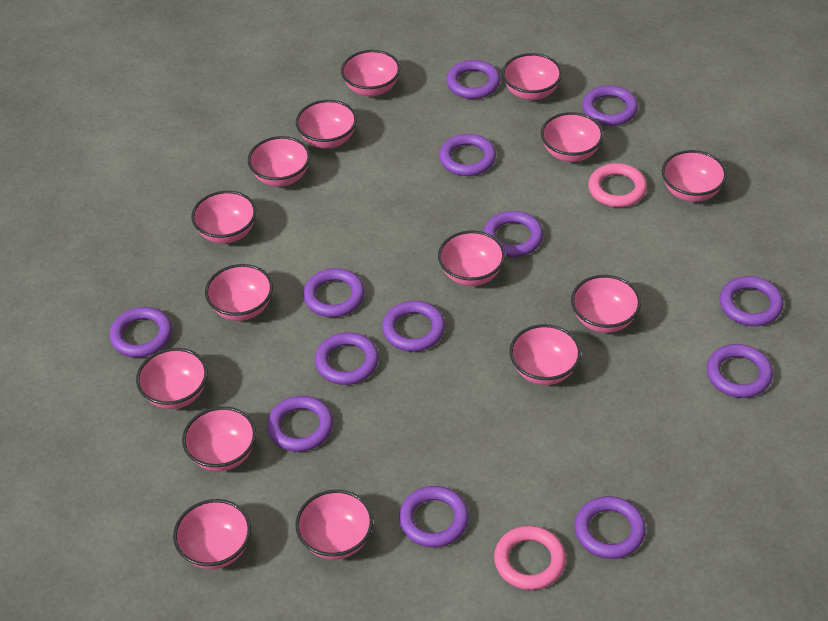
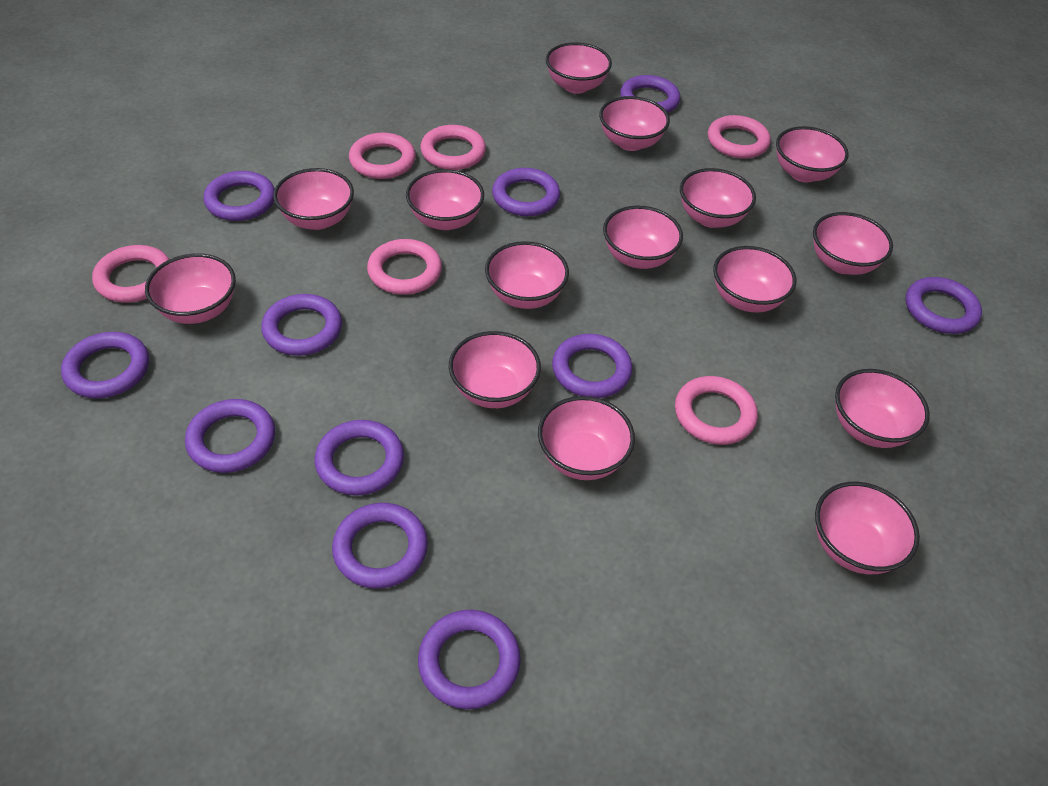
pink ring: [494,526,566,590] [588,163,647,207] = 2 -> [92,245,169,303] [349,133,416,179] [367,239,442,295] [420,125,486,170] [675,376,758,445] [708,115,771,159] = 6
purple ring: [110,307,172,358] [267,396,333,452] [303,268,365,317] [315,332,379,385] [382,301,445,352] [399,486,469,547] [439,134,496,176] [446,60,500,99] [484,211,543,257] [574,496,646,559] [582,85,638,126] [707,344,773,398] [720,276,784,326] = 13 -> [61,332,149,399] [185,399,275,473] [203,171,275,221] [261,294,342,356] [315,420,404,496] [332,503,428,589] [418,610,521,709] [492,168,560,216] [552,334,632,398] [620,75,680,113] [906,277,982,334] = 11

